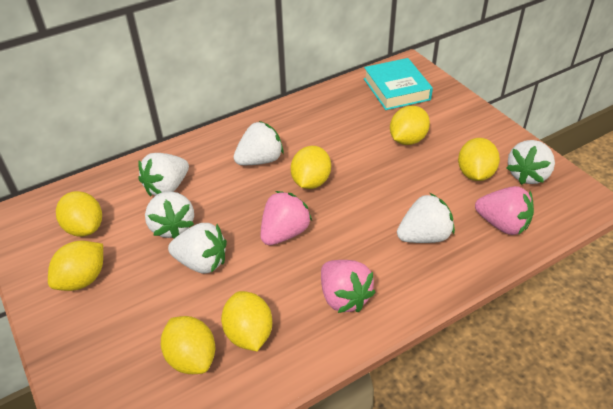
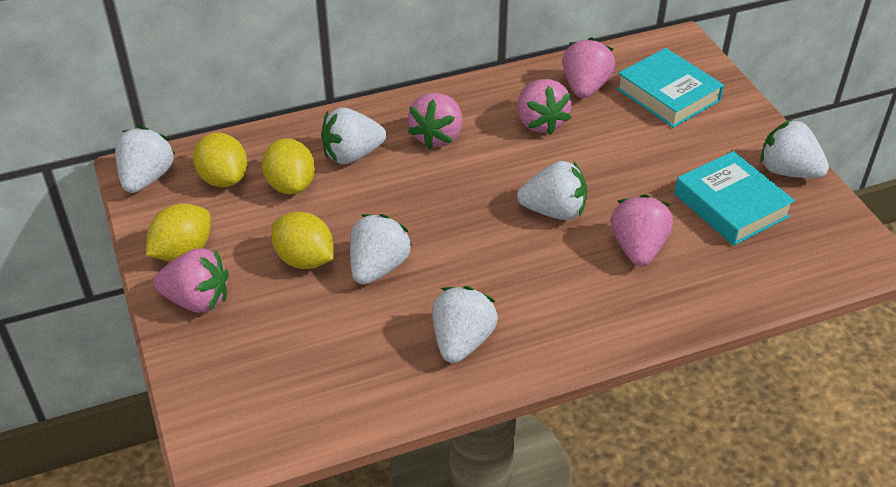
pink strawberry: [261,191,312,245] [321,260,376,313] [475,186,534,235] = 3 -> [153,248,229,313] [408,93,462,149] [518,79,571,135] [562,37,615,98] [611,194,673,266] = 5
turquoise book: [364,58,433,110] = 1 -> [616,48,724,128] [674,151,795,246] = 2
yellow lemon: [48,241,103,291] [56,191,102,237] [161,316,215,374] [221,291,272,351] [291,146,331,189] [390,106,430,145] [458,138,500,181] = 7 -> [146,203,211,262] [193,133,247,187] [262,138,315,194] [271,212,334,269] = 4

